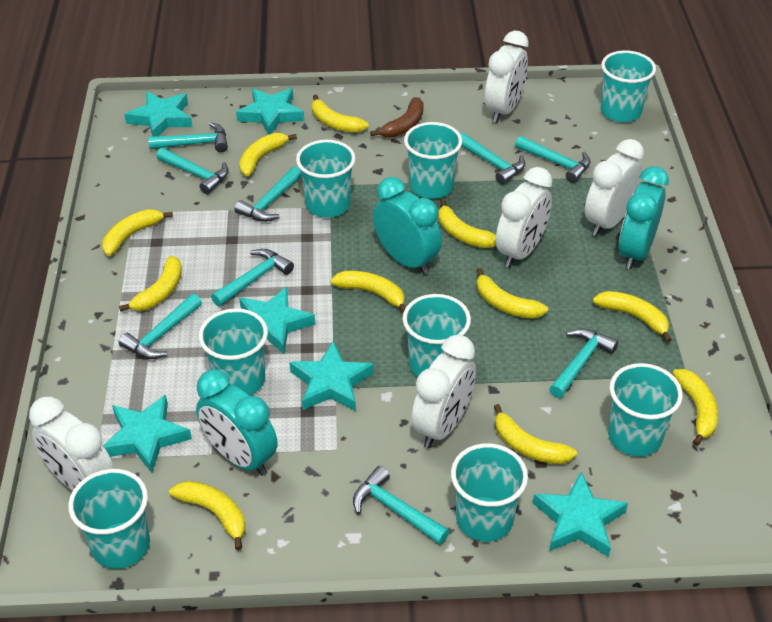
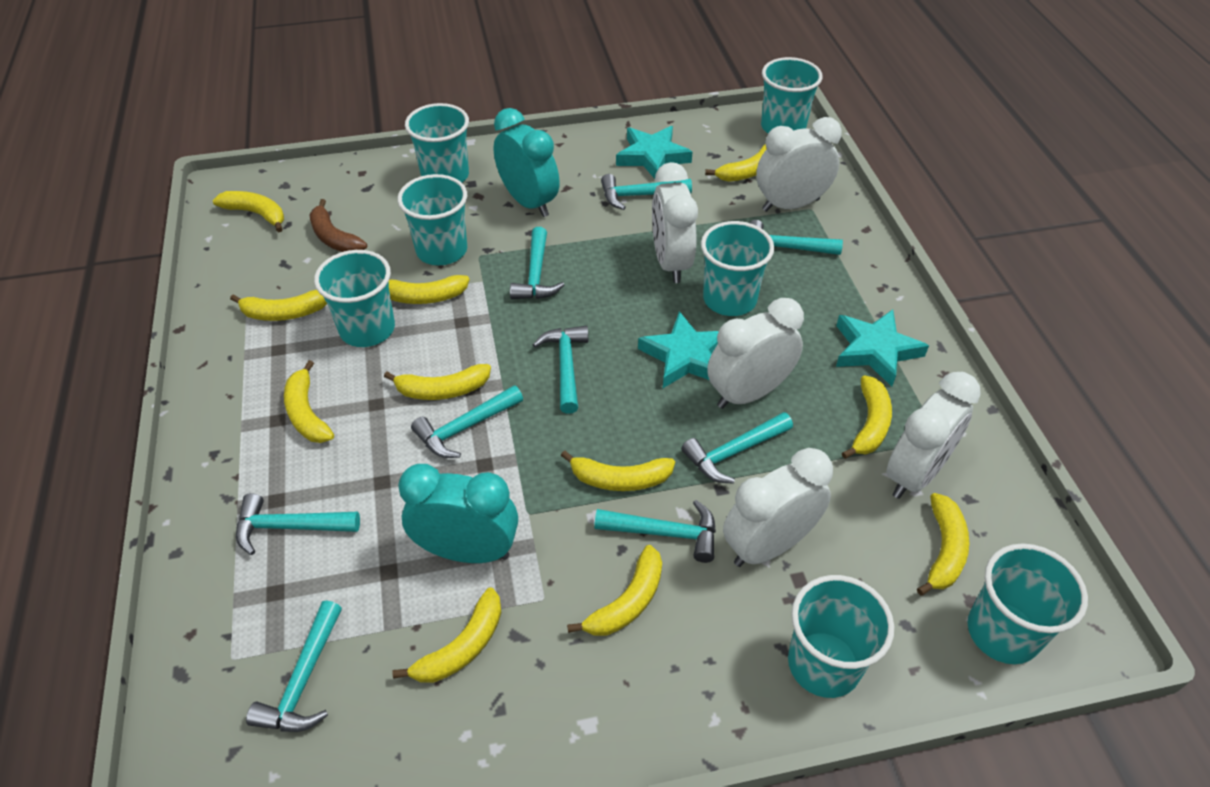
turquoise clock: [196,370,278,476] [373,177,442,275] [619,166,669,269] = 3 -> [398,464,518,563] [493,108,560,217] = 2
turquoise cup: [68,469,150,569] [199,308,268,396] [296,140,356,218] [403,294,471,377] [404,122,462,199] [451,443,528,542] [600,50,656,122] [608,363,683,456] = 8 -> [314,250,395,347] [398,174,467,266] [405,103,469,182] [701,221,774,316] [761,57,823,133] [788,575,894,698] [968,543,1088,664] = 7
turquoise star: [103,395,192,473] [124,91,192,137] [236,88,304,135] [239,287,315,354] [290,341,374,411] [533,472,628,557] = 6 -> [616,126,692,179] [638,311,719,388] [836,309,929,386] = 3

